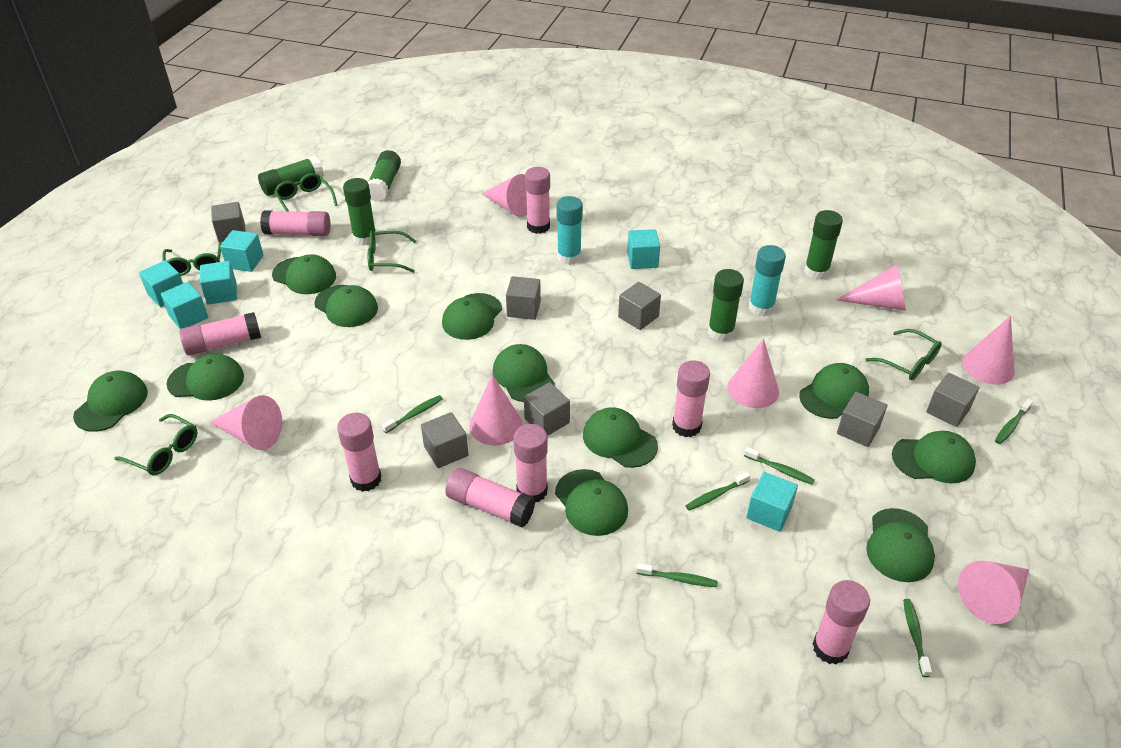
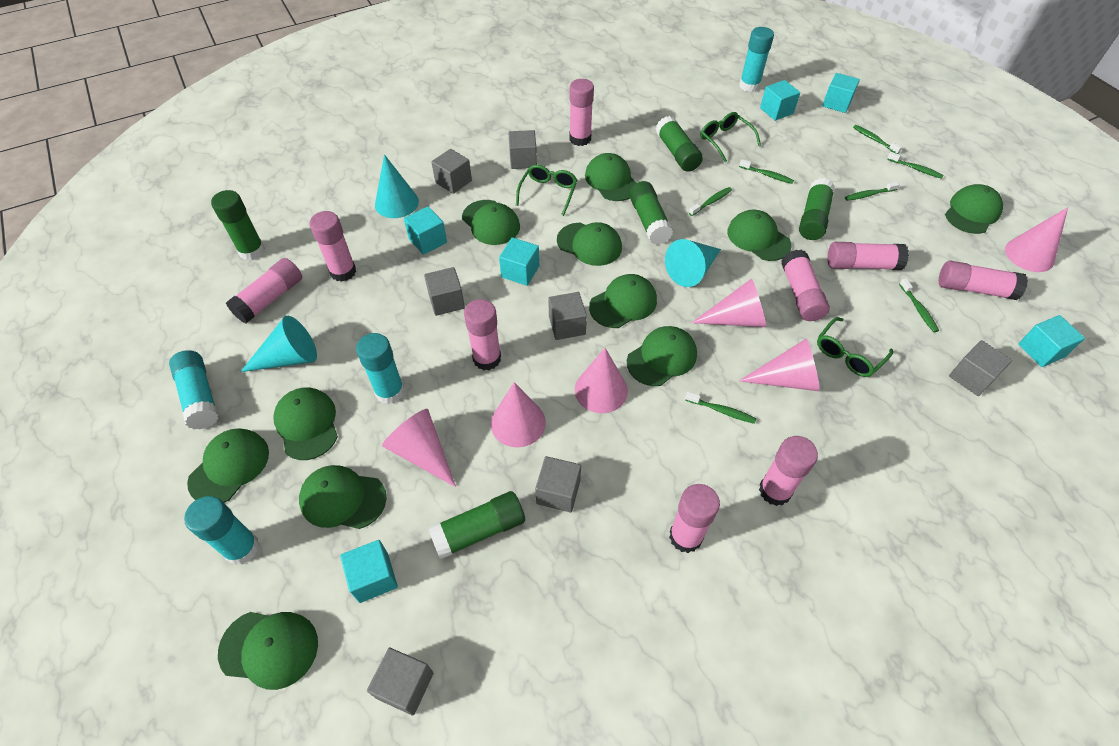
green glasses: [114,414,197,476] [162,242,222,276] [274,173,338,212] [367,231,416,273] [865,329,942,380] = 5 -> [516,165,577,216] [701,112,761,162] [817,317,893,377] = 3
green toothbrush: [382,395,443,433] [636,563,718,587] [686,472,750,510] [744,447,815,485] [903,599,932,677] [995,399,1033,444] = 6 -> [685,392,756,424] [689,187,732,216] [739,159,794,184] [845,182,900,201] [853,125,902,154] [887,152,944,179] [899,278,939,332] = 7
pink cone: [210,395,282,450] [469,374,522,446] [481,174,527,217] [728,338,779,408] [836,264,906,311] [958,561,1029,624] [962,316,1015,385] = 7 -> [382,409,456,487] [491,382,546,447] [575,348,628,413] [692,278,766,327] [739,339,820,391] [1005,207,1068,272] = 6
pink glue stick: [179,312,261,356] [260,210,331,236] [337,413,382,492] [445,468,535,527] [513,424,548,502] [525,167,550,234] [672,360,710,437] [813,580,870,664] = 8 -> [226,258,302,323] [309,211,356,282] [464,299,501,370] [570,79,594,146] [669,484,720,553] [759,436,818,506] [781,250,830,321] [827,242,909,270] [939,261,1028,300] = 9
turquoise cone: none = 0 -> [240,316,317,372] [375,154,419,218] [665,239,721,287] = 3
turquoise glue stick: [557,196,583,265] [749,245,786,316] = 2 -> [169,350,219,429] [184,496,260,565] [356,333,405,404] [739,27,774,92] = 4

